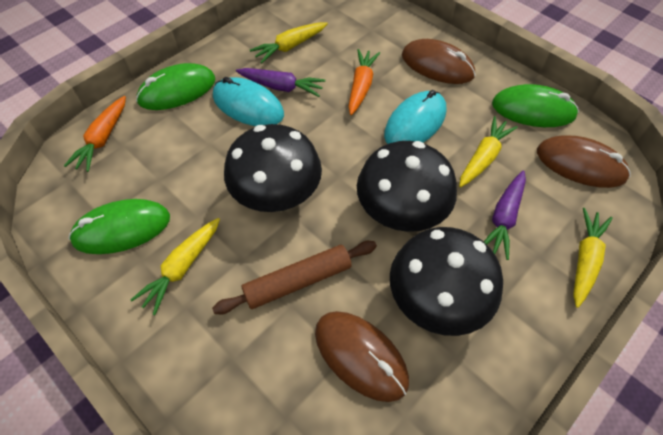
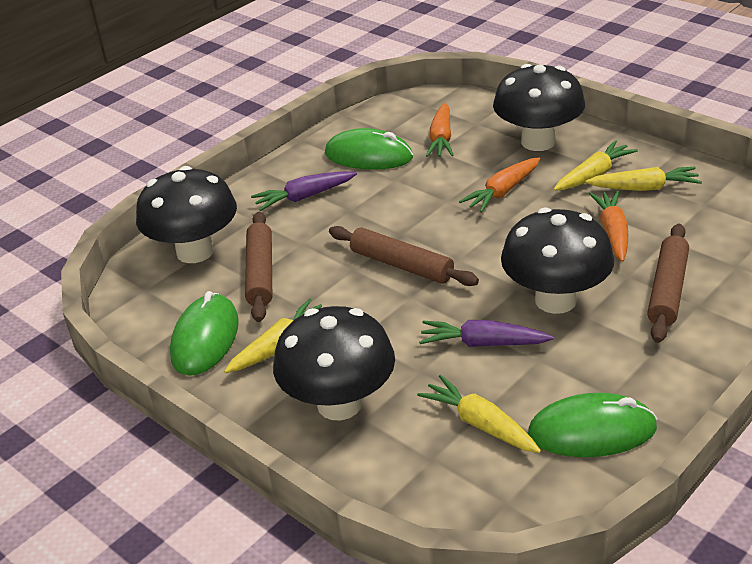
black mushroom: [224,124,322,212] [357,141,457,232] [390,227,503,336] = 3 -> [136,166,237,263] [273,306,395,420] [493,64,585,151] [501,207,614,314] = 4
brown mouse: [315,311,409,402] [402,39,475,84] [537,135,630,188] = 3 -> none = 0
brown rolling pin: [212,241,377,314] = 1 -> [245,212,272,322] [329,226,479,286] [647,224,689,343] = 3
orange carrot: [64,96,126,172] [348,49,380,115] = 2 -> [426,103,454,157] [459,157,540,212] [589,191,628,262] = 3
turquoise mouse: [213,77,284,126] [384,90,446,144] = 2 -> none = 0

